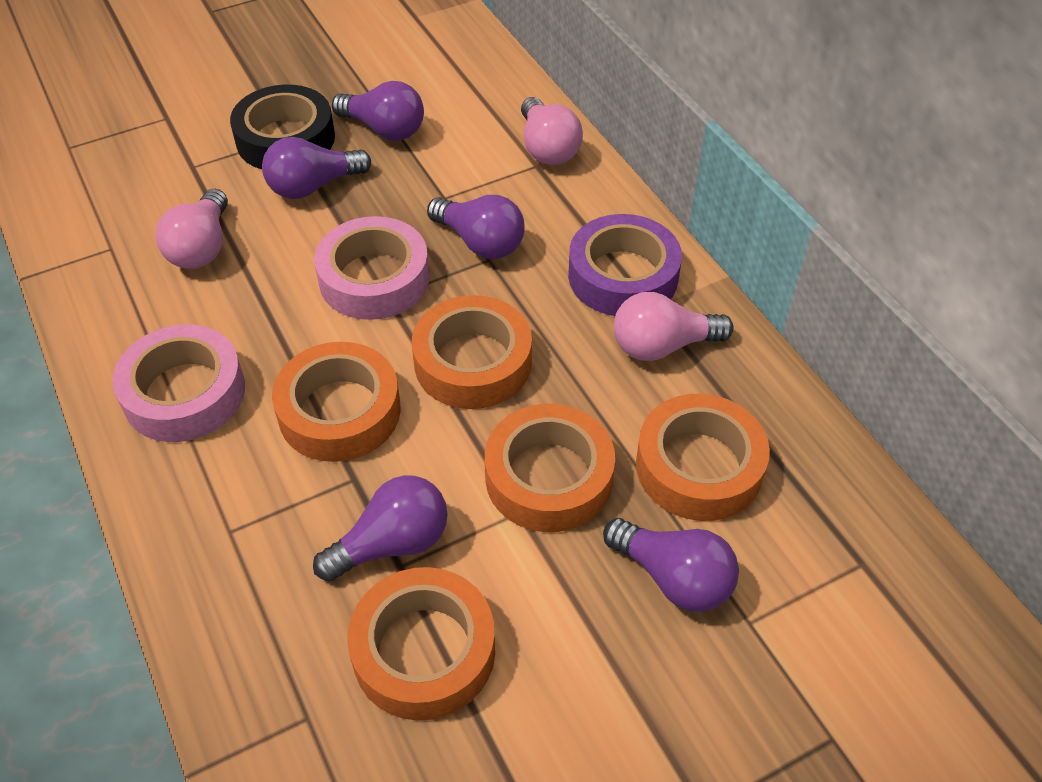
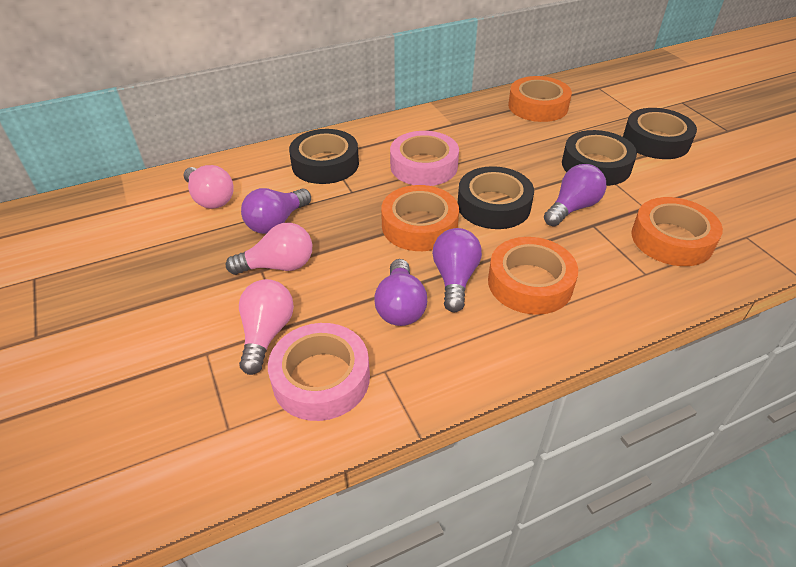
black tape: [230,85,335,169] = 1 -> [289,129,359,184] [458,166,534,229] [562,130,637,186] [623,108,697,159] = 4
orange tape: [272,342,401,462] [347,567,495,720] [412,295,532,409] [485,404,615,532] [636,394,770,521] = 5 -> [381,185,459,251] [488,237,578,315] [508,76,572,122] [631,197,723,266] = 4
purple light bulb: [262,137,371,199] [313,475,448,582] [332,81,424,141] [427,195,525,259] [603,518,739,612] = 5 -> [241,188,311,234] [374,259,427,326] [432,228,482,312] [544,164,606,226] = 4
purple tape: [568,214,682,316] = 1 -> none = 0

